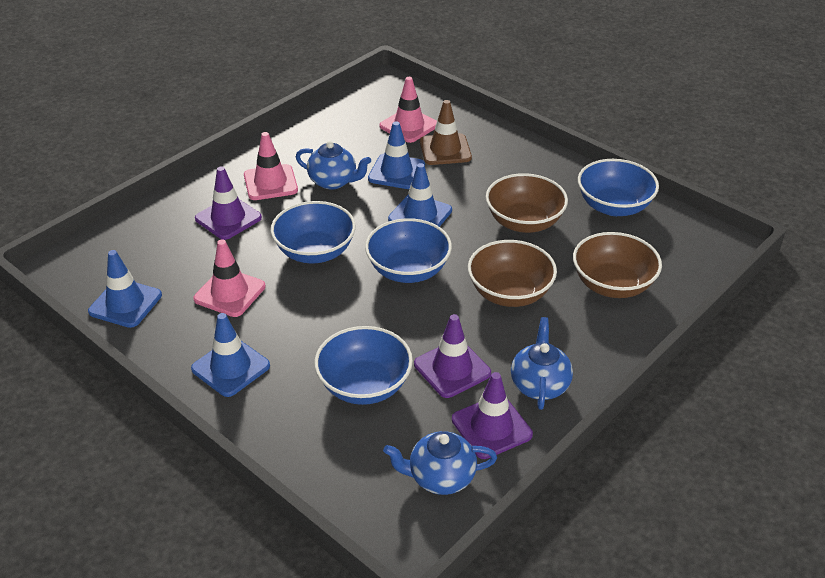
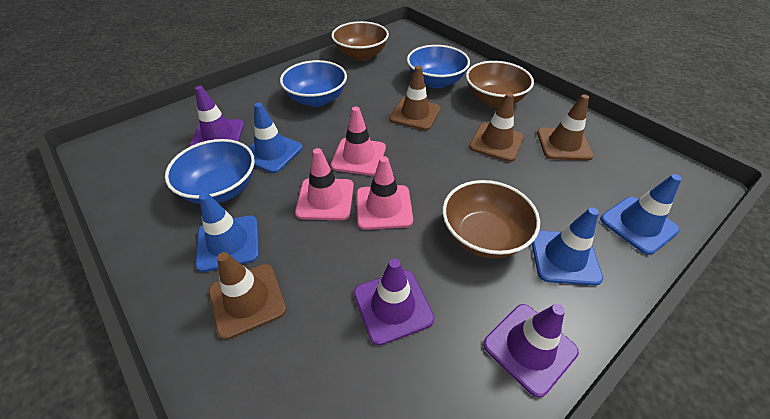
blue bowl: [271,201,356,264] [314,326,413,405] [365,218,452,283] [578,159,659,216] = 4 -> [165,139,255,204] [280,60,347,107] [407,45,470,88] = 3
blue teapot: [296,141,371,190] [383,431,497,495] [511,317,573,410] = 3 -> none = 0
brown traffic cone: [420,100,472,165] = 1 -> [209,252,286,340] [390,66,441,130] [469,93,524,162] [537,94,594,161] = 4

